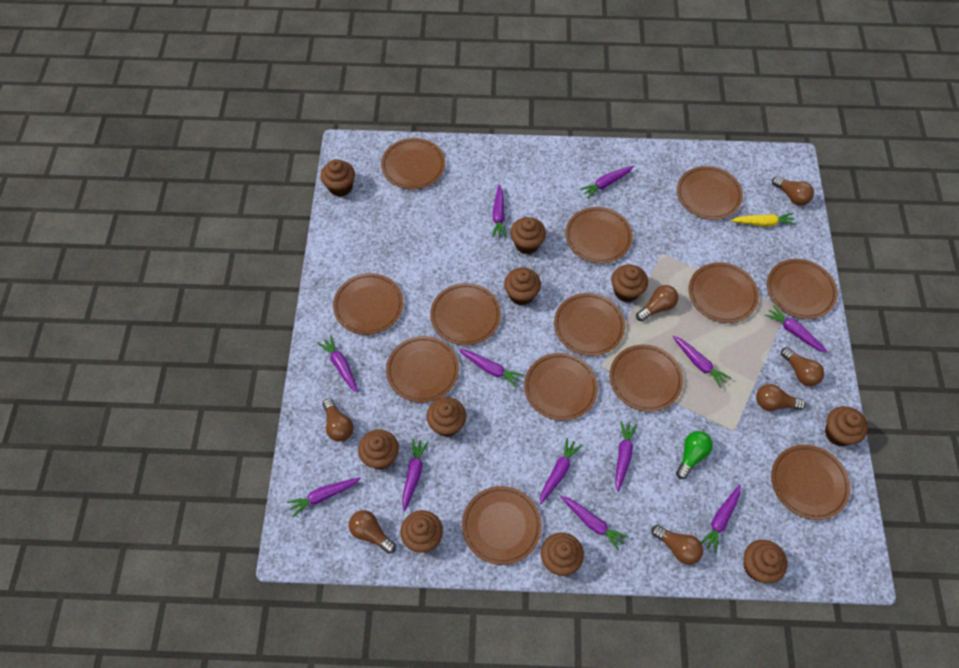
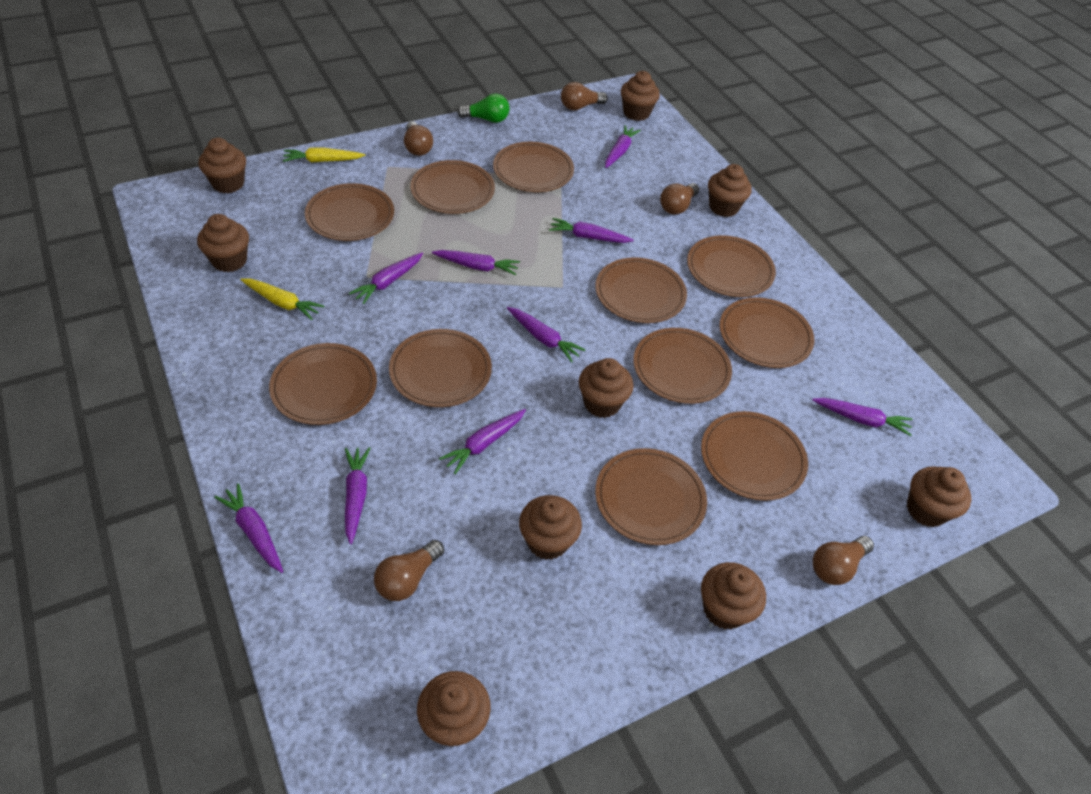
brown cupcake: [321,159,355,197] [358,429,399,470] [400,510,443,553] [426,397,466,437] [504,268,541,306] [510,217,546,254] [541,533,584,576] [611,264,648,302] [744,540,787,583] [825,406,868,446] = 10 -> [197,214,249,272] [199,138,246,194] [417,671,491,747] [519,495,582,560] [579,358,634,418] [621,71,660,121] [701,562,766,630] [708,164,752,217] [907,466,971,527] = 9
brown light bulb: [323,399,353,442] [349,510,396,554] [636,285,678,321] [651,525,703,565] [756,384,806,411] [772,176,814,206] [781,347,824,386] = 7 -> [374,540,444,601] [404,121,433,156] [561,82,608,110] [660,183,699,215] [813,536,874,585] = 5
brown plate: [333,273,404,335] [381,138,445,189] [386,336,459,403] [430,283,501,345] [462,486,542,565] [524,353,598,421] [554,293,625,356] [565,207,633,263] [610,344,683,412] [677,166,743,220] [689,262,759,323] [767,259,838,319] [771,445,850,520] = 13 -> [269,343,377,425] [305,183,394,241] [389,329,492,407] [410,160,495,214] [493,142,574,192] [595,258,687,323] [595,448,707,545] [633,328,732,404] [687,235,776,297] [701,411,808,501] [719,297,814,368] = 11
purple carrot: [287,477,361,517] [317,335,359,393] [402,439,429,511] [458,349,524,388] [492,184,507,238] [540,438,582,505] [561,496,628,551] [580,165,634,199] [615,421,637,492] [673,336,731,388] [701,484,741,553] [765,305,828,353] = 12 -> [214,483,283,573] [345,447,370,545] [349,253,423,304] [432,250,520,275] [439,409,526,474] [507,307,585,362] [549,218,634,243] [605,125,641,168] [812,398,912,436] = 9
yellow carrot: [730,213,796,226] = 1 -> [240,279,324,320] [283,148,365,163] = 2

